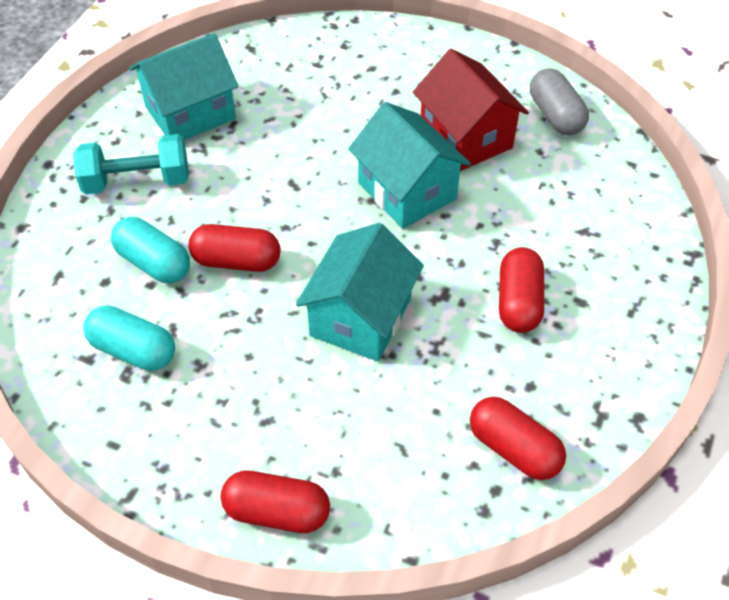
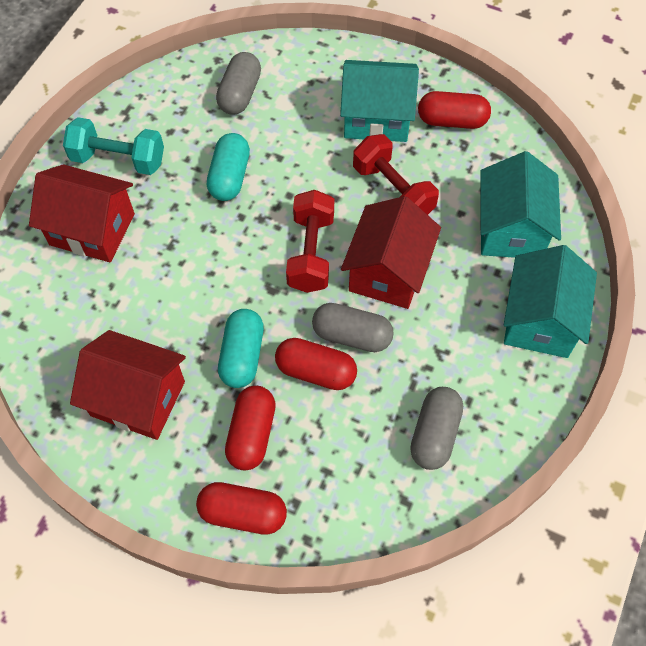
grey capsule: [530,68,589,135] = 1 -> [216,52,261,115] [312,303,394,352] [410,387,463,470] = 3
red dumbbell: none = 0 -> [286,190,334,293] [353,134,439,215] = 2
red house: [413,48,529,171] = 1 -> [29,164,135,262] [70,330,186,440] [341,196,441,309] = 3

